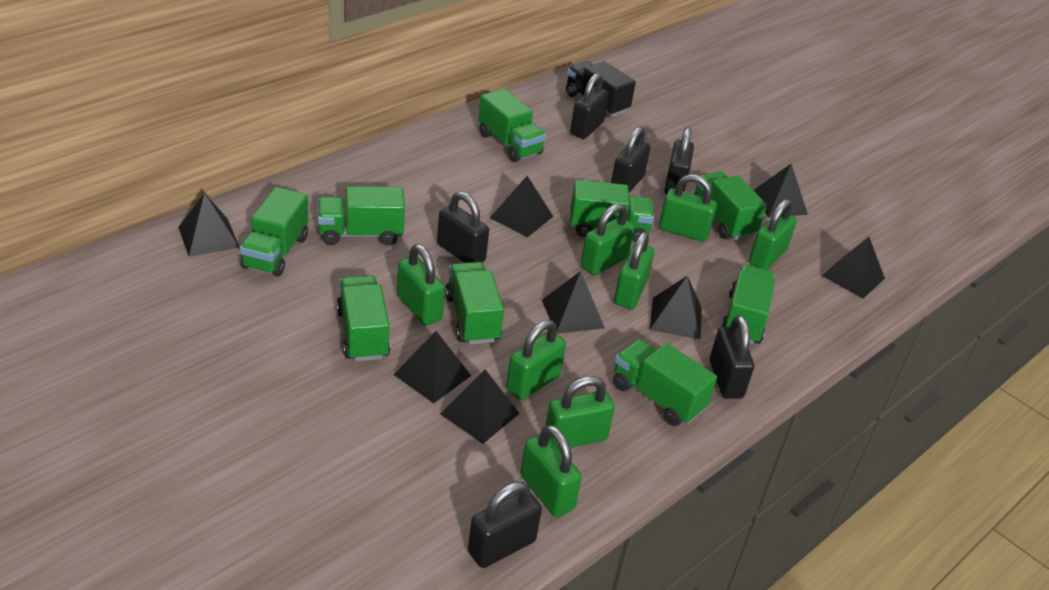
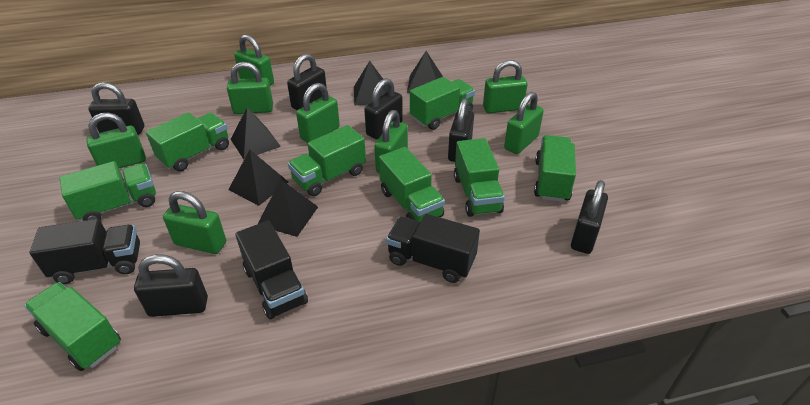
black pyramid: [178,193,240,257] [394,331,471,403] [440,369,520,444] [490,176,553,237] [542,271,605,334] [650,276,702,339] [753,164,808,218] [822,237,885,299] = 8 -> [228,150,288,206] [231,108,281,159] [258,179,318,237] [354,61,388,105] [407,51,443,93] = 5
black truck: [566,61,636,118] = 1 -> [30,219,140,284] [235,220,308,319] [386,214,480,283] = 3
green truck: [240,187,308,277] [318,186,405,246] [336,275,391,361] [445,262,504,345] [478,89,546,162] [570,180,654,242] [613,339,717,426] [694,171,767,240] [721,265,775,344] = 9 -> [24,282,121,371] [60,161,156,221] [146,113,229,171] [288,125,366,196] [379,147,445,222] [410,77,475,130] [454,138,505,217] [534,135,576,202] = 8

